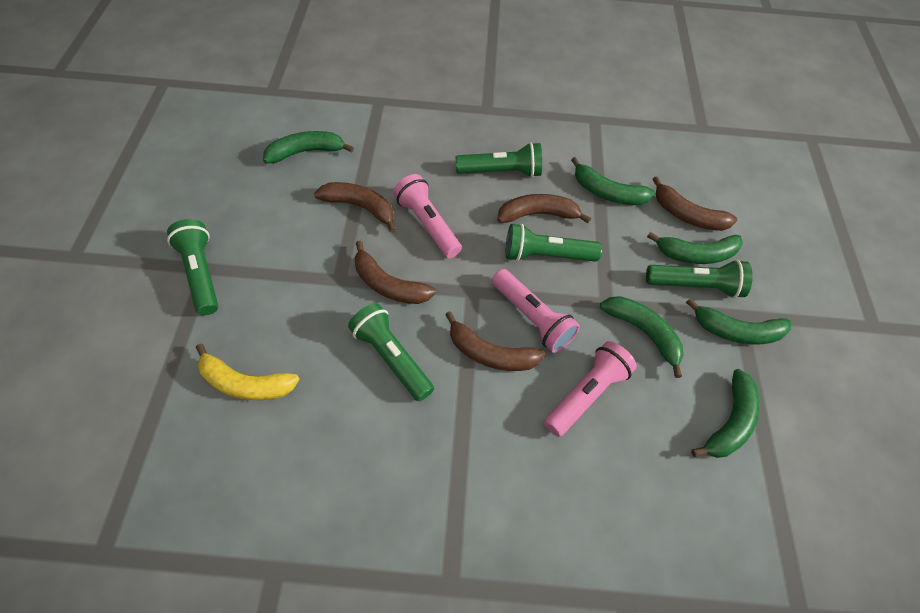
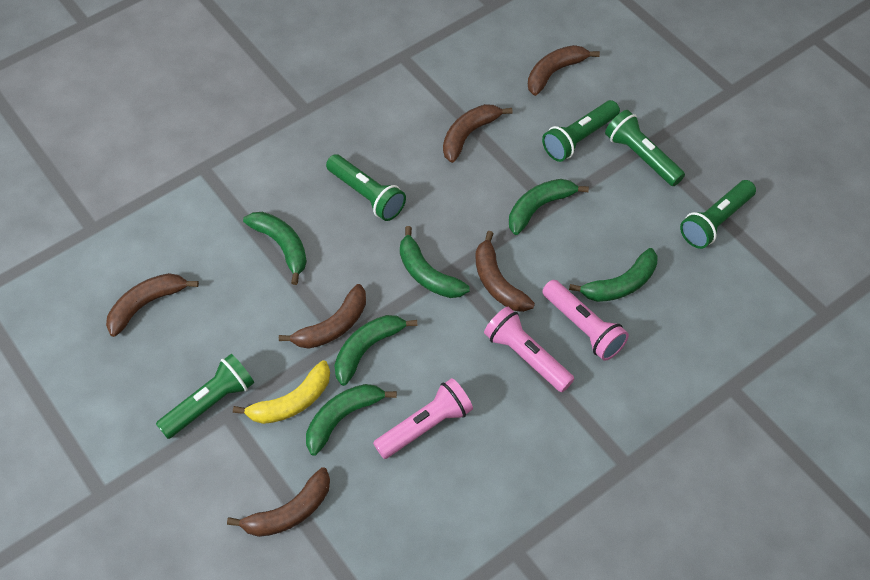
brown banana: [314,182,396,233] [354,241,436,304] [445,311,545,371] [497,194,591,223] [653,176,737,231] = 5 -> [106,273,199,337] [227,467,330,537] [279,284,366,349] [443,104,513,163] [475,231,535,312] [528,45,600,96] = 6

